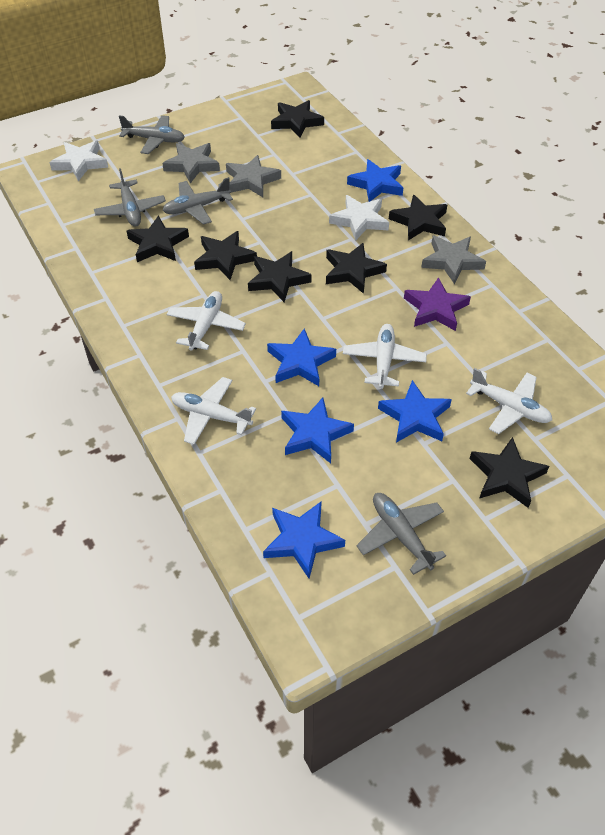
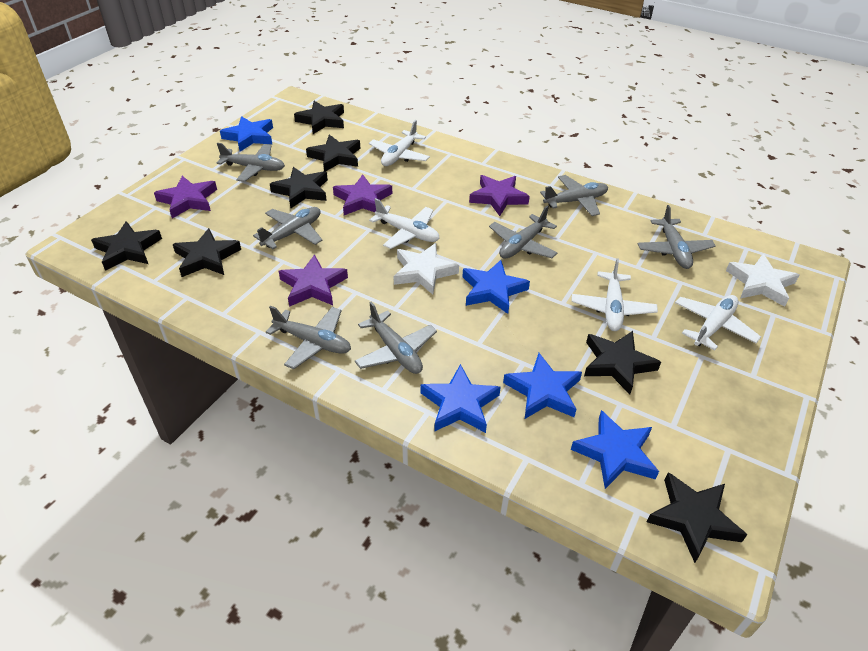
grey plane: [94,168,166,227] [119,115,185,154] [163,177,233,225] [356,493,446,575] = 4 -> [217,143,285,182] [253,207,322,249] [266,306,351,369] [354,302,437,374] [489,206,557,258] [540,175,608,216] [637,205,716,269] = 7
grey star: [162,143,220,183] [226,155,281,197] [421,236,486,284] = 3 -> none = 0
purple star: [404,277,471,331] = 1 -> [154,176,217,218] [279,254,348,307] [333,174,392,215] [469,175,530,216] = 4

